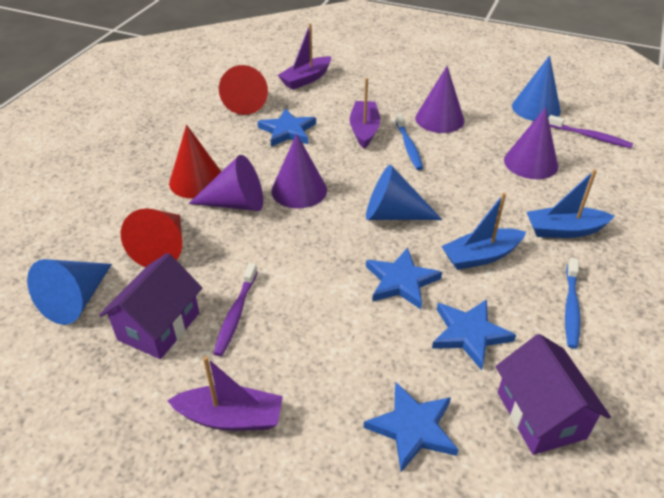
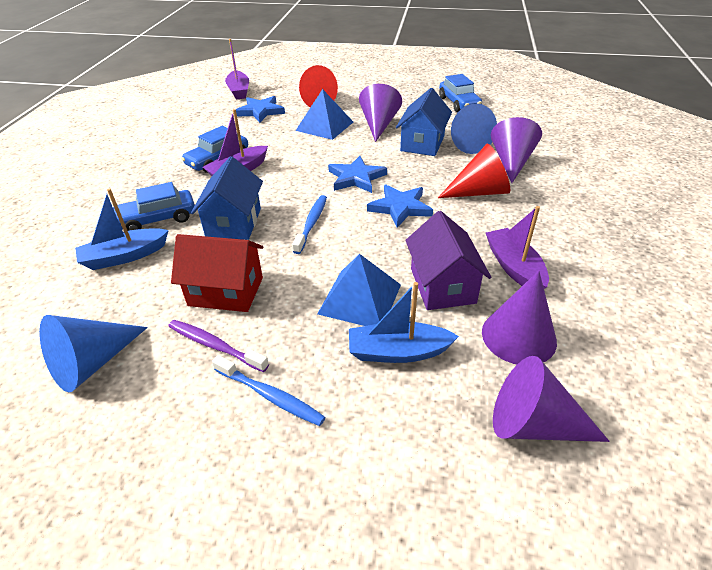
blue car: none = 0 -> [113,182,195,231] [181,126,248,173] [439,74,482,112] = 3
blue cone: [27,259,112,325] [366,165,442,220] [512,55,561,121] = 3 -> [39,315,148,392] [451,104,497,154] = 2
blue house: none = 0 -> [191,156,263,240] [396,88,452,156] = 2
blue pyramid: none = 0 -> [296,89,353,140] [317,254,401,326] = 2
blue star: [257,108,316,147] [364,382,458,472] [366,248,442,309] [432,299,516,370] = 4 -> [236,96,285,123] [328,156,387,193] [367,184,433,228] = 3
purple house: [99,253,202,359] [496,334,611,455] = 2 -> [405,211,491,310] = 1
purple toothbrush: [213,263,258,356] [548,115,633,148] = 2 -> [168,320,269,372] = 1
red cone: [121,208,182,267] [169,125,221,199] [219,65,268,115] = 3 -> [299,65,338,107] [438,144,510,198] = 2
red house: none = 0 -> [171,234,263,312] = 1

